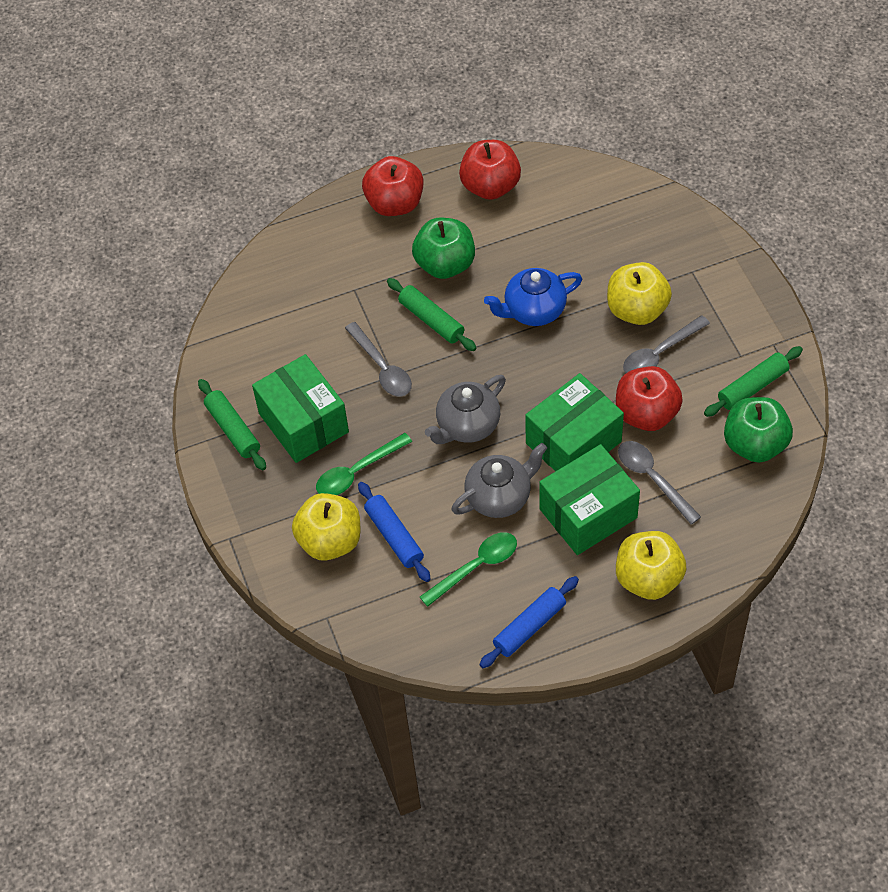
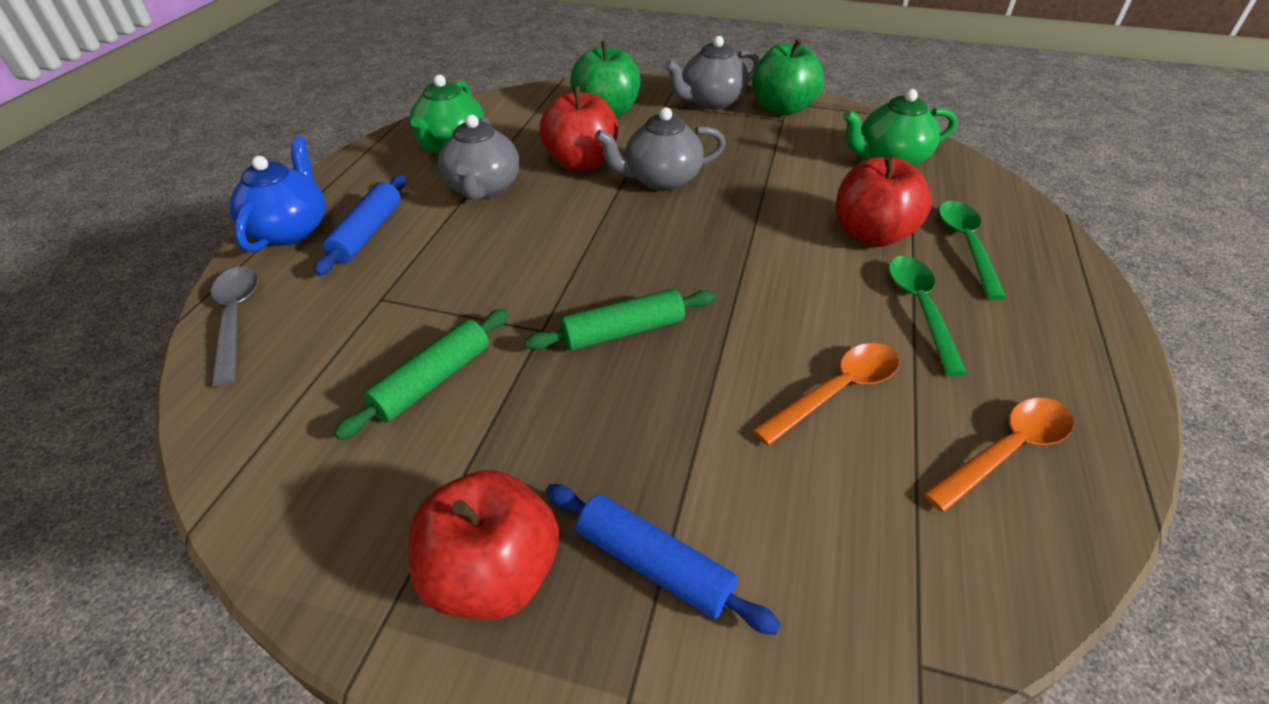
green box: [252,354,349,463] [525,373,624,471] [539,444,640,555] = 3 -> none = 0
green rolling pin: [198,379,266,470] [387,278,477,351] [704,346,803,417] = 3 -> [334,308,509,440] [525,289,715,351] = 2
green teapot: none = 0 -> [409,75,485,153] [843,89,957,166] = 2
grey spoon: [345,322,412,396] [618,441,701,525] [623,315,710,373] = 3 -> [211,267,258,387] = 1
grey teapot: [425,375,506,444] [451,443,547,518] = 2 -> [438,115,519,200] [595,107,726,191] [665,36,760,110] = 3
orange spoon: none = 0 -> [753,343,899,445] [923,398,1074,512] = 2
yellow apple: [292,493,360,561] [607,262,672,325] [616,531,686,600] = 3 -> none = 0

